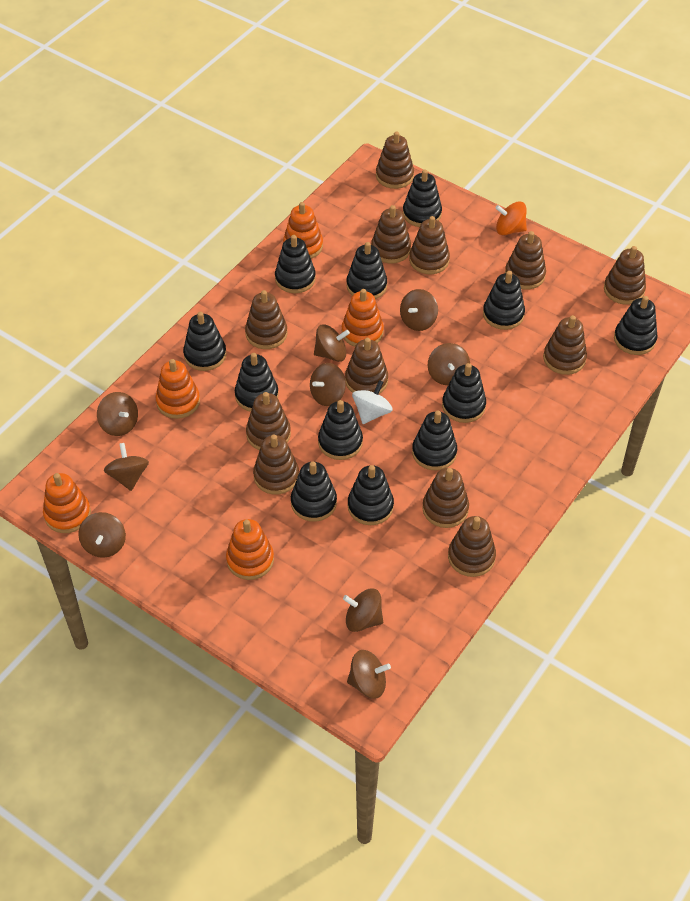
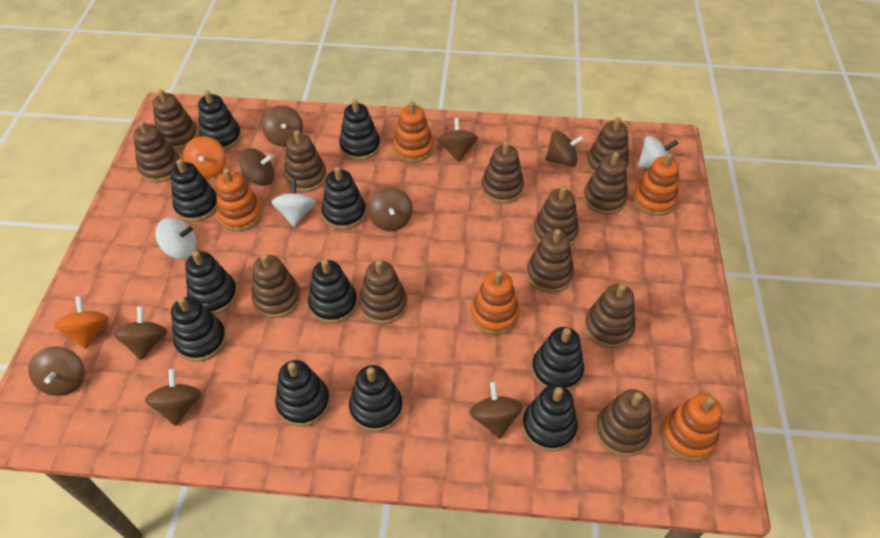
black stacking toy: [183,312,226,371] [235,353,279,412] [275,235,316,293] [291,461,337,522] [318,400,363,460] [346,242,387,299] [347,465,394,525] [403,169,442,227] [412,411,457,471] [442,363,486,423] [483,271,525,330] [614,296,658,355] = 12 -> [170,159,217,222] [171,297,227,362] [185,251,238,315] [198,90,242,150] [275,360,330,427] [308,259,357,324] [322,167,366,230] [339,99,380,161] [349,365,403,432] [522,384,578,452] [532,327,584,390] = 11
orange spinning top: [495,201,527,235] = 1 -> [54,296,109,349] [183,136,226,178] = 2
white spinning top: [352,380,393,424] = 1 -> [155,218,197,259] [271,180,316,227] [638,136,678,168] = 3

